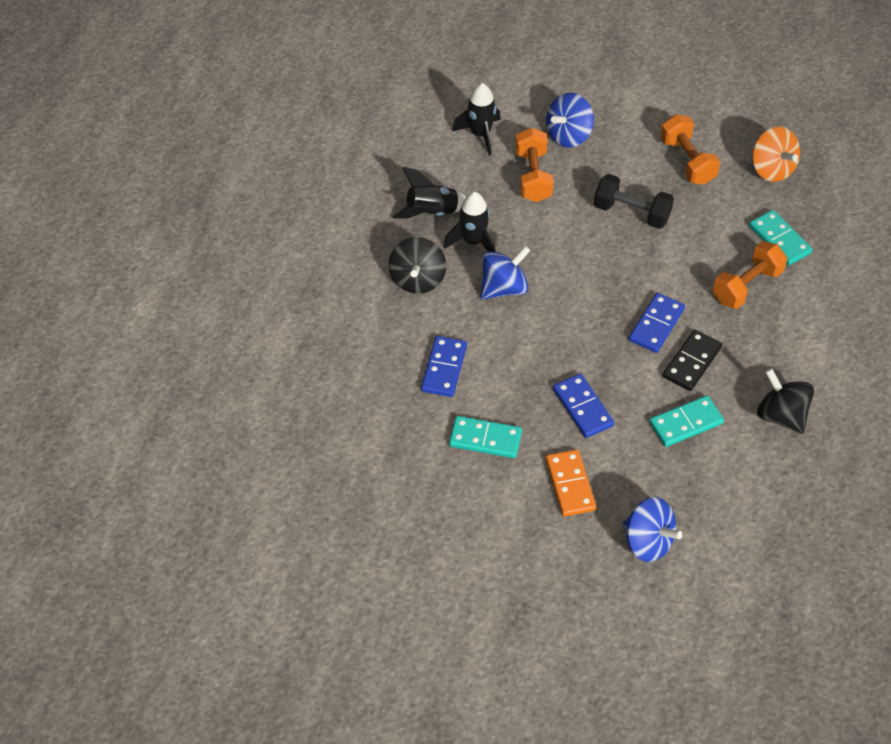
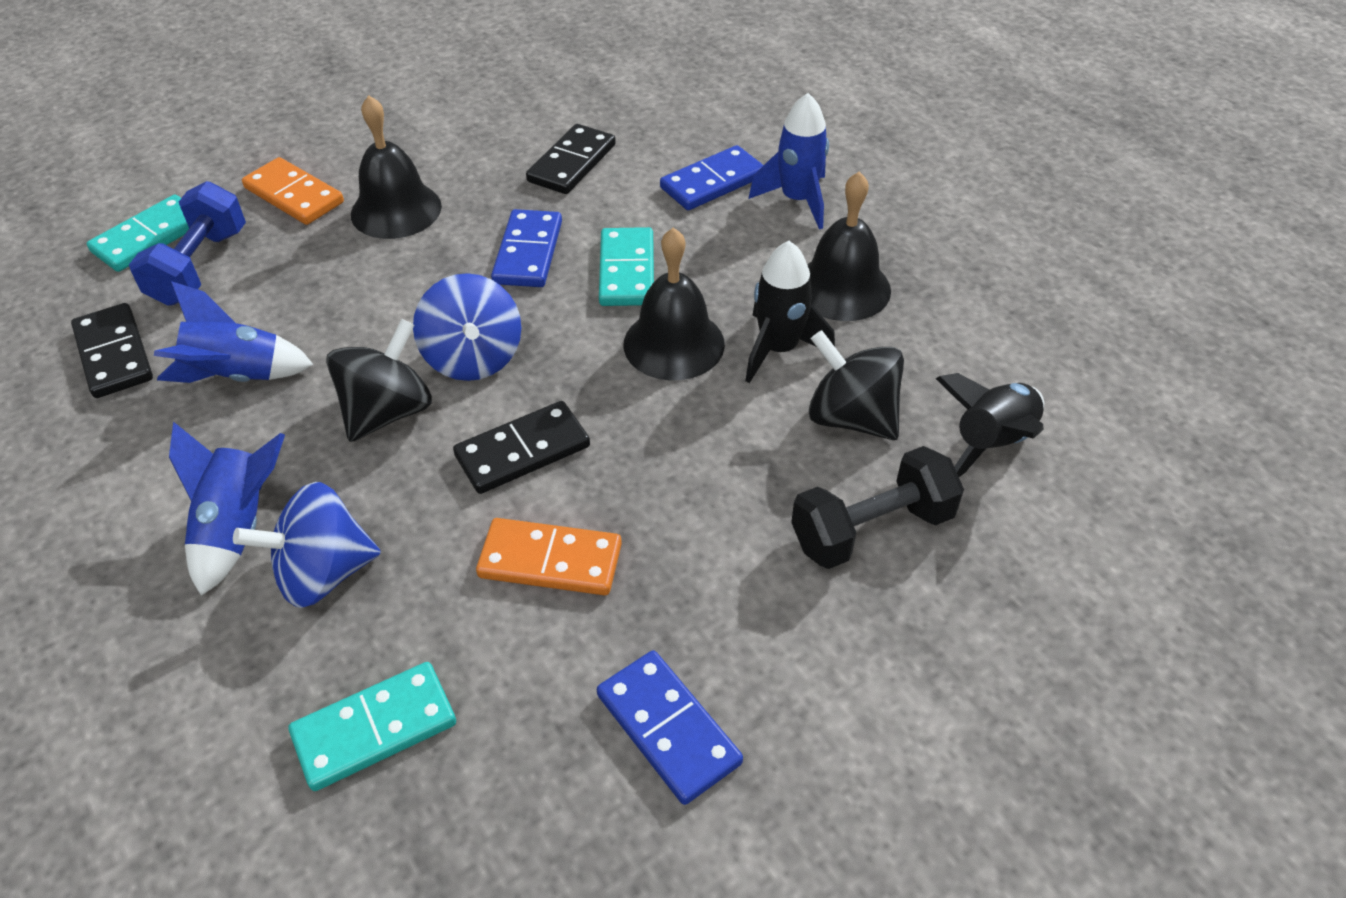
black bell: none = 0 -> [351,95,442,239] [624,228,725,380] [807,172,891,321] = 3
black domino: [663,330,722,391] = 1 -> [71,303,153,398] [453,401,590,494] [526,124,616,194] = 3
black rocket: [393,167,466,219] [443,192,496,252] [452,83,501,156] = 3 -> [745,241,835,383] [936,373,1044,477] = 2
blue dumbbell: none = 0 -> [129,181,246,306] = 1
blue rocket: none = 0 -> [154,281,314,383] [169,422,285,596] [749,93,829,229] = 3
blue spinning top: [481,246,531,300] [546,93,594,147] [622,497,683,562] = 3 -> [233,482,381,608] [413,273,521,381] = 2
orange domino: [546,449,596,517] = 1 -> [242,157,344,225] [476,518,622,595] = 2
orange dumbbell: [515,127,553,202] [660,114,720,185] [713,241,787,309] = 3 -> none = 0
orange spinning top: [752,127,800,182] = 1 -> none = 0

